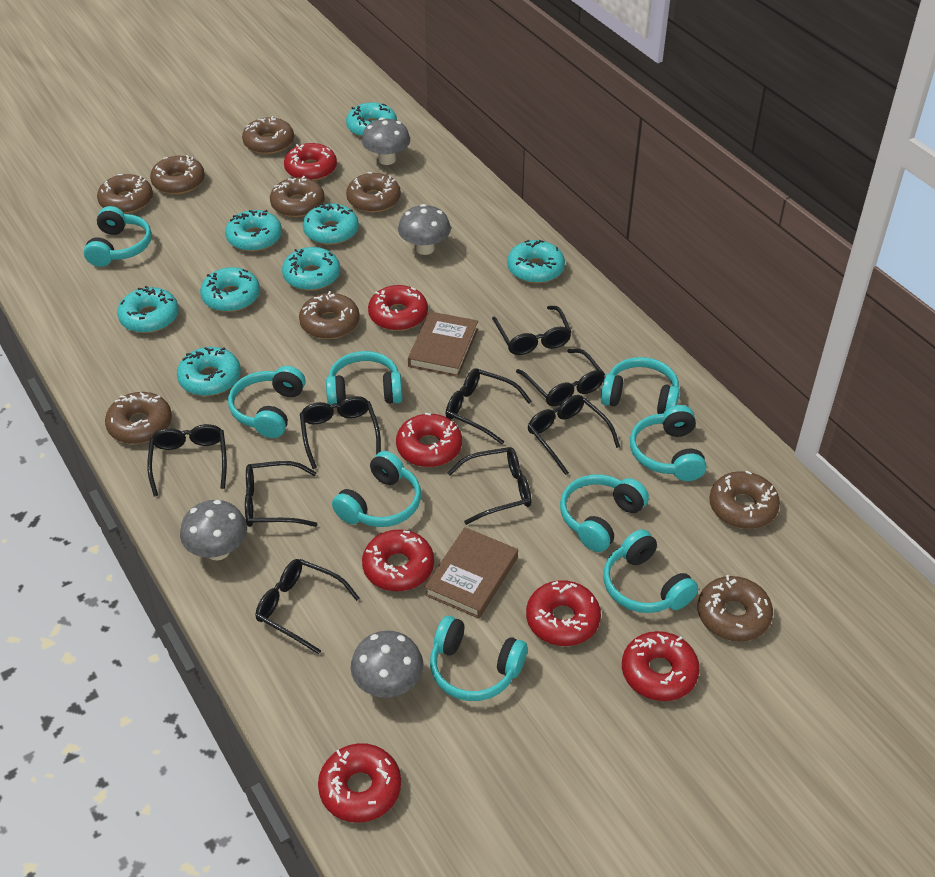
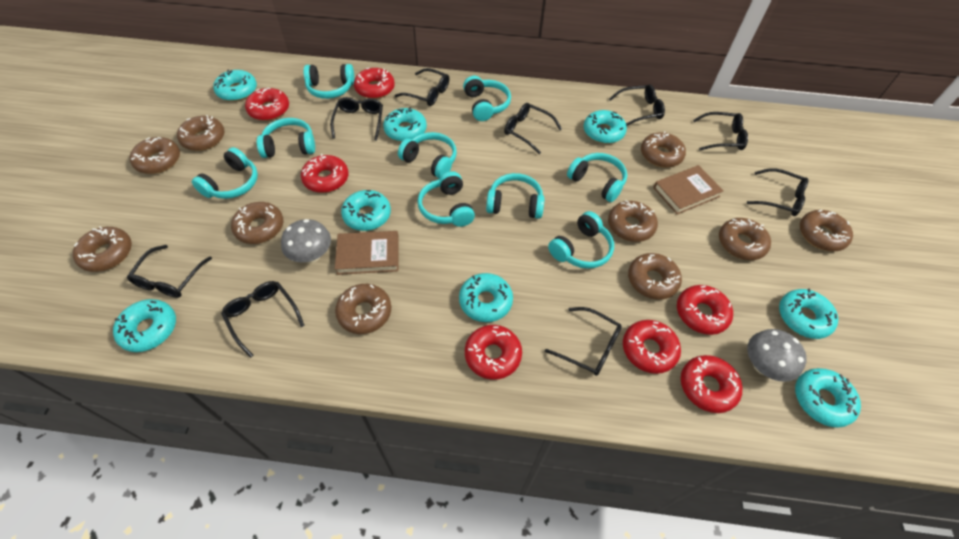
brown donut: [97,174,153,214] [105,392,172,444] [150,155,205,194] [242,116,294,154] [270,176,325,217] [299,291,360,339] [346,172,401,213] [697,575,773,641] [709,471,780,529] = 9 -> [73,226,132,272] [130,137,180,174] [177,115,224,151] [231,202,284,244] [335,284,391,334] [608,200,658,242] [628,253,682,300] [641,131,686,167] [719,218,771,260] [800,210,853,251] = 10
grey mushroom: [180,500,247,561] [351,631,424,697] [362,118,410,165] [398,204,451,255] = 4 -> [281,219,331,263] [747,329,807,382] = 2

